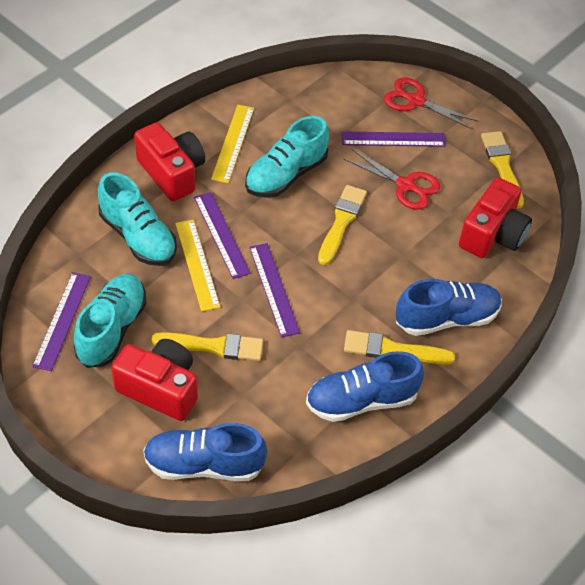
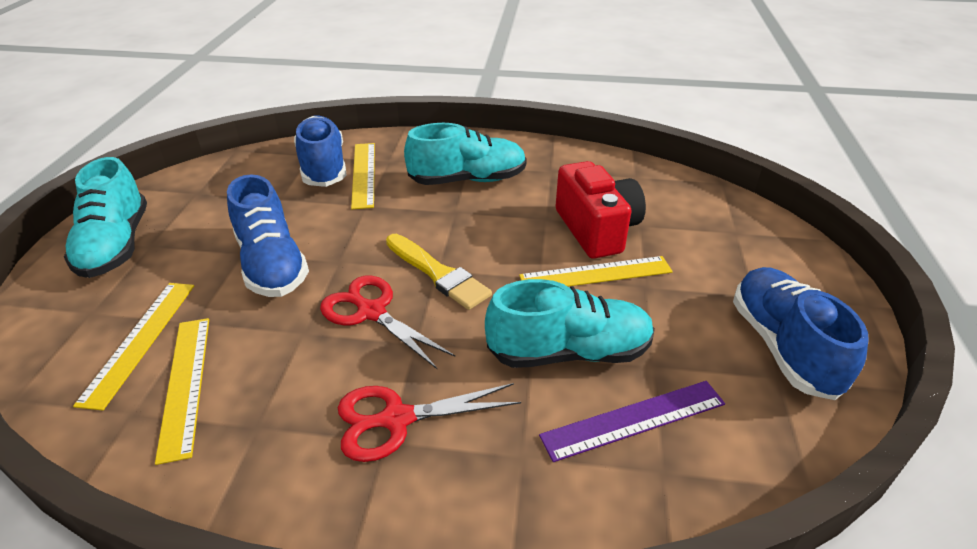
purple ruler: [32,272,91,371] [194,192,251,279] [249,243,300,338] [341,131,446,147] = 4 -> [539,381,725,462] = 1
red camera: [111,339,198,421] [134,122,205,201] [459,177,532,258] = 3 -> [556,161,646,259] = 1
yellow brush: [151,332,263,361] [318,185,367,265] [344,330,455,364] [481,131,524,209] = 4 -> [386,234,492,310] = 1
yellow ruler: [175,220,220,312] [211,105,254,183] = 2 -> [73,283,194,411] [155,318,209,465] [351,143,375,209] [519,256,673,286] = 4

